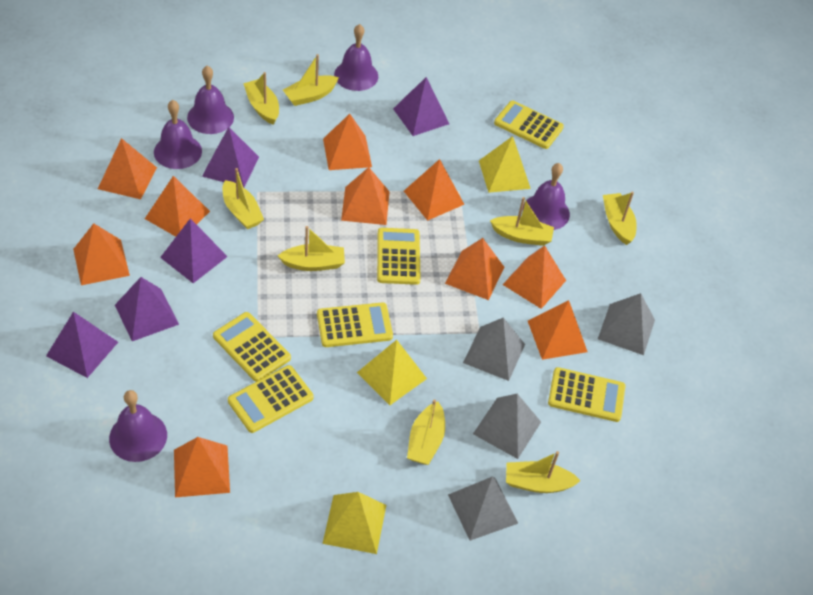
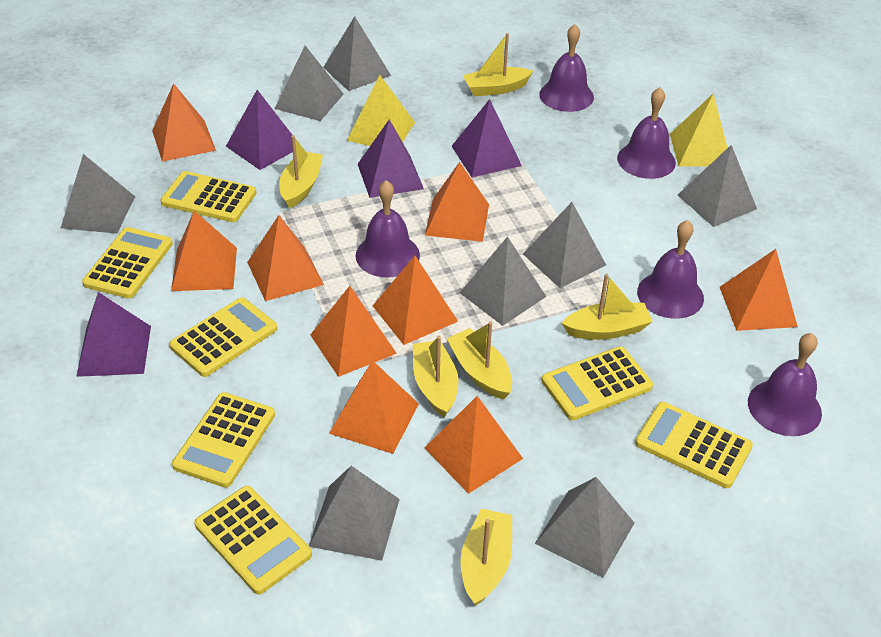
grey pyramid: [448,477,518,541] [463,318,525,381] [473,394,541,459] [598,293,655,355] = 4 -> [61,154,135,234] [275,46,344,121] [309,466,400,561] [323,16,391,91] [460,236,546,326] [523,202,606,288] [535,477,634,578] [678,145,757,227] = 8
orange pyramid: [73,223,130,285] [98,138,157,199] [145,176,210,237] [174,437,230,497] [323,114,372,170] [341,167,390,225] [404,159,465,221] [445,238,504,300] [503,245,566,309] [528,300,588,360] = 10 -> [152,83,216,162] [171,211,237,291] [247,215,324,301] [310,286,397,377] [329,360,419,454] [373,256,458,345] [425,162,489,242] [425,396,523,494] [720,249,798,331] = 9
purple pyramid: [46,312,118,378] [115,277,179,341] [160,218,228,283] [202,127,259,188] [393,77,449,136] = 5 -> [76,292,151,377] [226,90,293,170] [358,119,424,198] [452,99,522,177] = 4
yellow boat: [222,168,264,229] [243,72,279,125] [278,226,345,271] [283,54,339,106] [407,399,445,465] [490,197,554,246] [506,451,580,493] [603,192,637,245] = 8 -> [279,135,323,209] [413,336,458,417] [446,321,512,400] [460,509,512,606] [463,33,533,96] [562,273,653,340] = 6
yellow calculator: [213,312,291,382] [228,365,314,433] [317,302,393,347] [377,228,421,285] [494,101,564,149] [548,367,625,422] = 6 -> [82,227,173,298] [160,171,256,222] [169,297,277,377] [172,392,275,488] [194,486,312,595] [541,346,653,420] [635,402,753,488] = 7
yellow pyramid: [322,492,386,554] [357,340,427,405] [479,136,531,193] = 3 -> [347,75,415,146] [670,94,728,166] = 2

